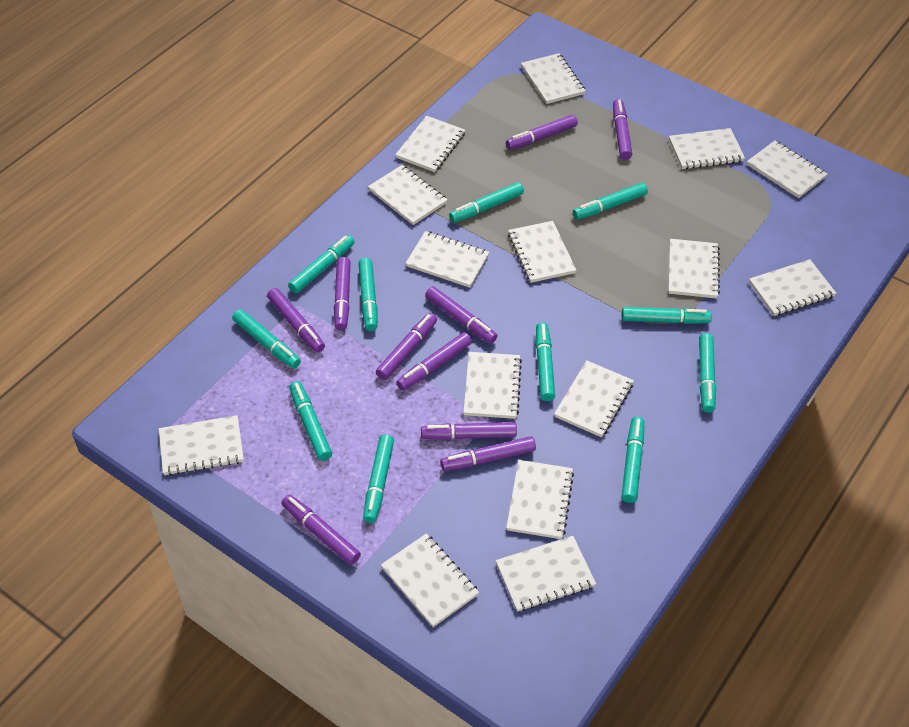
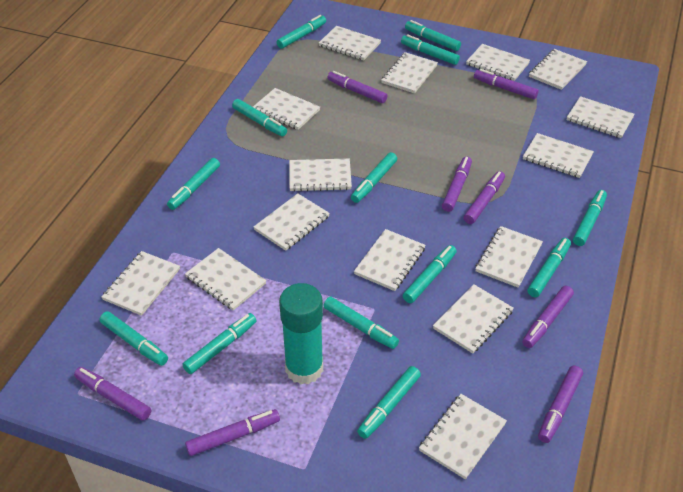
purple marker: [267,288,325,353] [281,494,361,565] [334,257,350,331] [376,313,437,380] [396,332,472,391] [421,422,517,440] [425,286,497,344] [441,436,536,471] [506,115,578,150] [613,99,632,160] = 10 -> [74,367,151,421] [185,409,280,456] [327,71,387,103] [442,157,472,212] [464,171,505,224] [474,69,538,99] [522,286,574,348] [538,366,583,443] = 8
turquoise glue stick: none = 0 -> [279,283,323,384] = 1
turquoise marker: [232,309,301,369] [288,235,354,294] [289,381,332,461] [358,258,377,331] [363,434,394,523] [449,182,524,223] [536,322,555,401] [573,183,648,220] [621,417,644,503] [622,307,712,324] [699,333,716,413] = 11 -> [100,311,168,366] [167,158,220,210] [182,313,257,374] [232,99,287,136] [277,15,326,49] [323,297,399,349] [351,152,397,203] [357,366,421,439] [401,34,460,65] [403,245,457,303] [405,20,461,51] [527,238,571,297] [573,190,607,246] = 13

